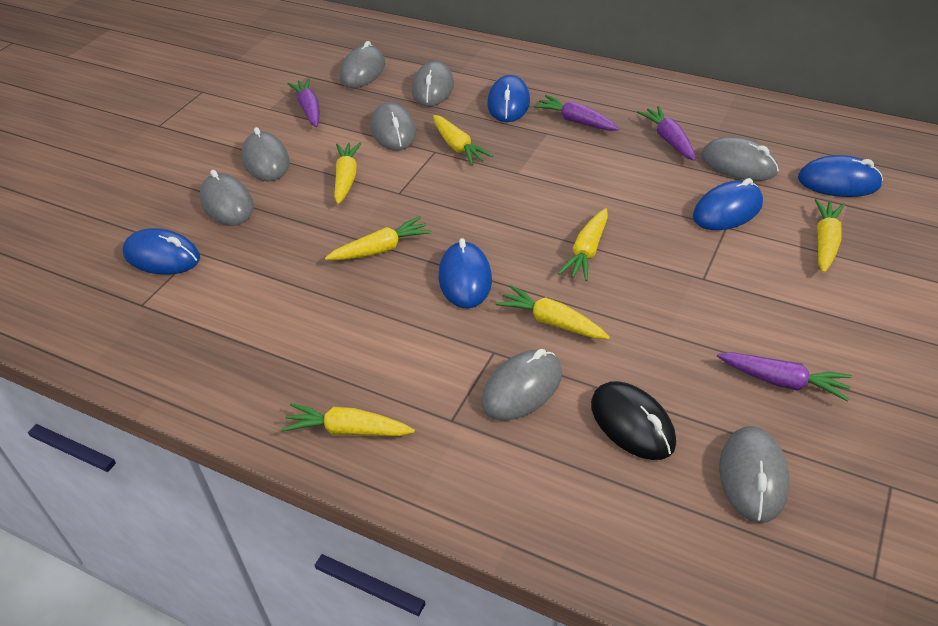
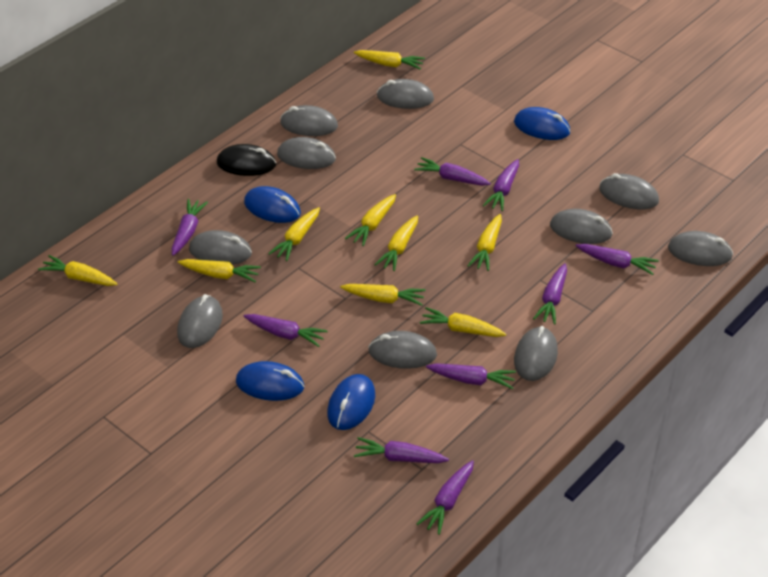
blue mouse: [123,228,200,275] [439,238,492,309] [487,75,530,122] [693,178,763,230] [798,155,883,197] = 5 -> [236,361,304,401] [244,186,301,223] [327,374,375,430] [514,107,570,140] = 4
grey mouse: [200,170,254,225] [242,127,290,182] [340,41,385,88] [371,102,416,151] [412,61,454,106] [481,349,562,421] [701,137,779,181] [719,426,789,523] = 8 -> [177,294,223,348] [189,230,252,265] [277,137,336,169] [280,105,338,136] [368,331,437,369] [377,79,434,109] [514,326,558,381] [550,209,613,244] [599,173,659,209] [668,231,733,266] = 10
purple carrot: [287,78,320,127] [533,95,619,131] [637,106,696,161] [717,352,852,401] = 4 -> [172,199,208,256] [244,314,328,347] [354,437,449,463] [414,157,491,186] [417,460,474,535] [426,363,516,389] [483,159,519,211] [533,263,567,325] [576,244,659,275] = 9
yellow carrot: [281,403,415,436] [325,216,432,260] [334,142,362,204] [433,115,493,165] [496,285,610,339] [558,208,608,281] [815,199,845,273] = 7 -> [38,255,117,286] [178,259,261,282] [268,207,320,261] [340,284,426,306] [345,194,396,246] [354,50,425,70] [374,215,418,271] [420,307,506,337] [468,214,502,271] = 9

